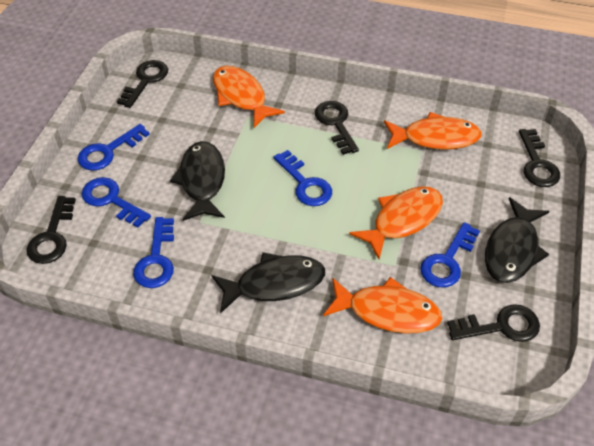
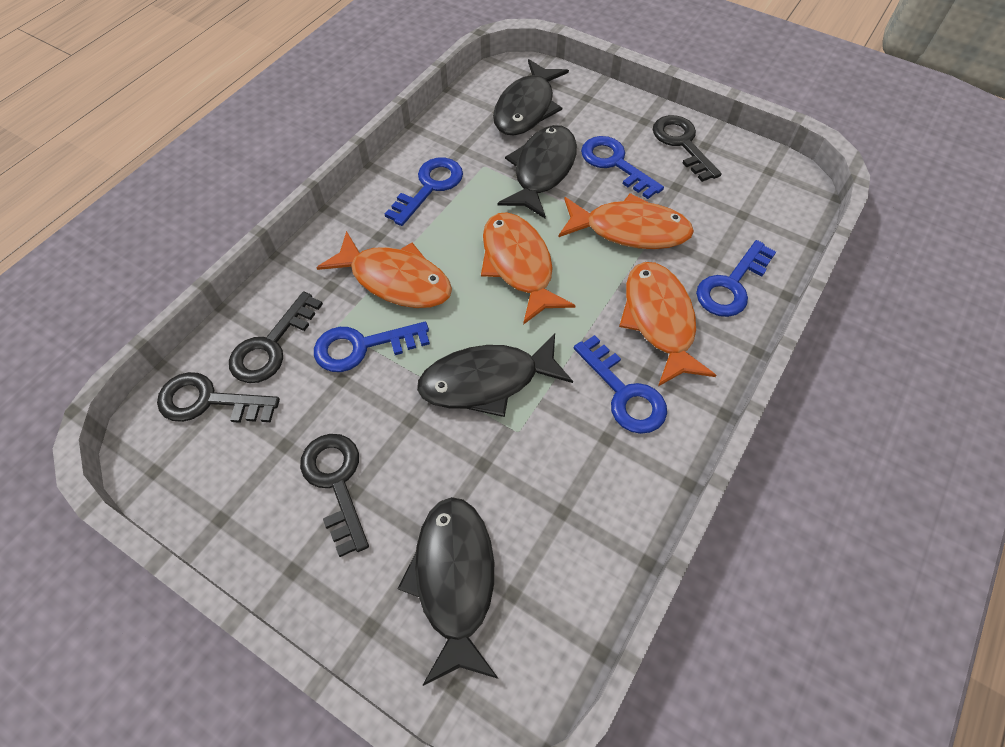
black fish: [170,141,225,221] [211,252,325,314] [485,197,550,283] = 3 -> [397,497,498,686] [417,333,573,417] [493,59,569,135] [497,125,577,219] = 4
black key: [26,196,76,264] [117,60,168,108] [315,101,359,155] [447,304,540,342] [519,129,560,187] = 5 -> [157,372,280,423] [229,291,323,383] [300,434,369,557] [653,115,722,182] = 4

